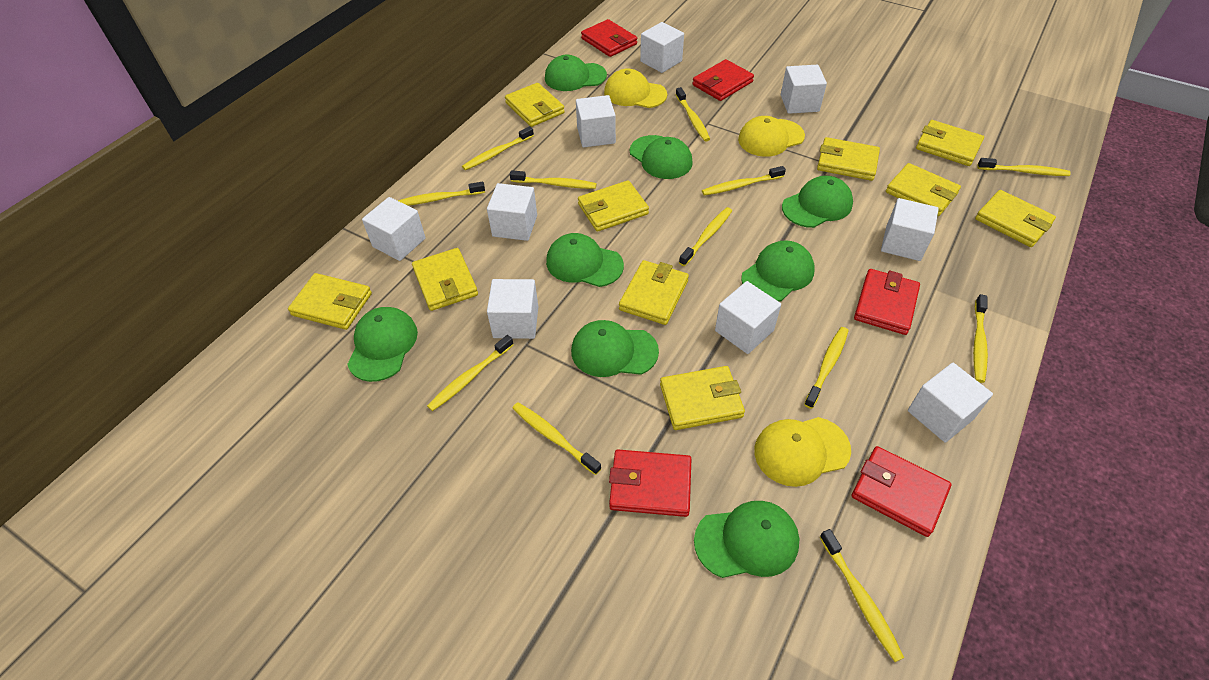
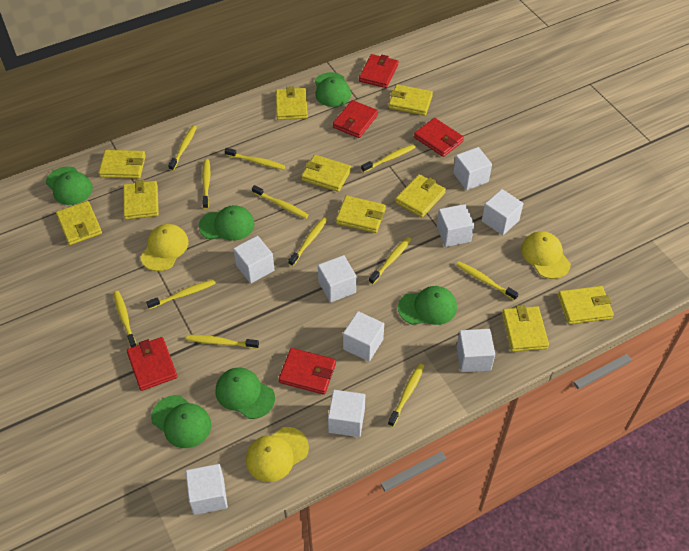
green cap: [347,307,418,382] [545,55,607,91] [546,233,624,287] [571,320,659,377] [630,135,693,179] [694,501,799,578] [741,240,815,302] [782,176,853,228] = 8 -> [46,166,93,205] [151,395,211,448] [199,205,255,241] [216,367,275,419] [315,72,351,107] [398,286,457,325] = 6

